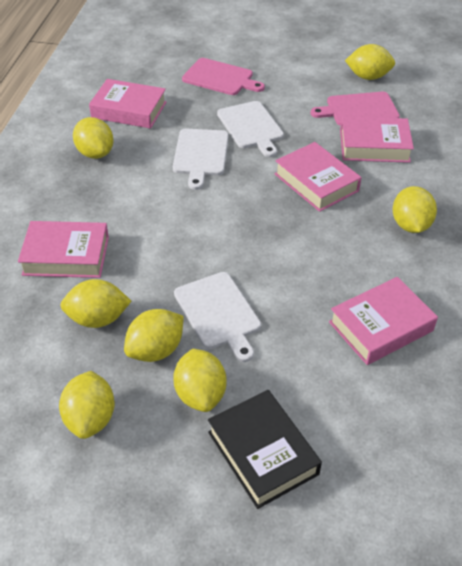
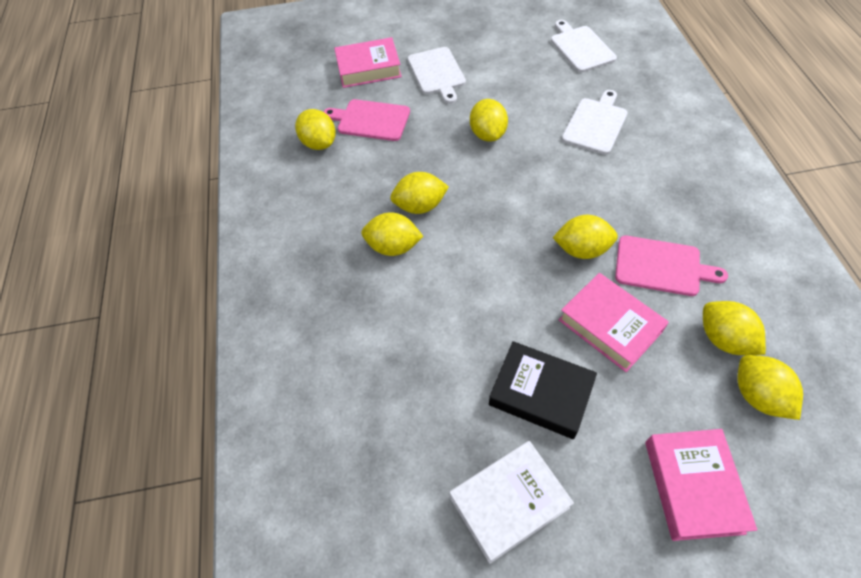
pink book: [18,221,109,278] [89,79,167,129] [275,142,362,212] [329,277,438,365] [340,117,414,163] = 5 -> [334,37,402,88] [559,273,669,372] [645,429,757,541] = 3
white book: none = 0 -> [449,441,574,564] = 1

